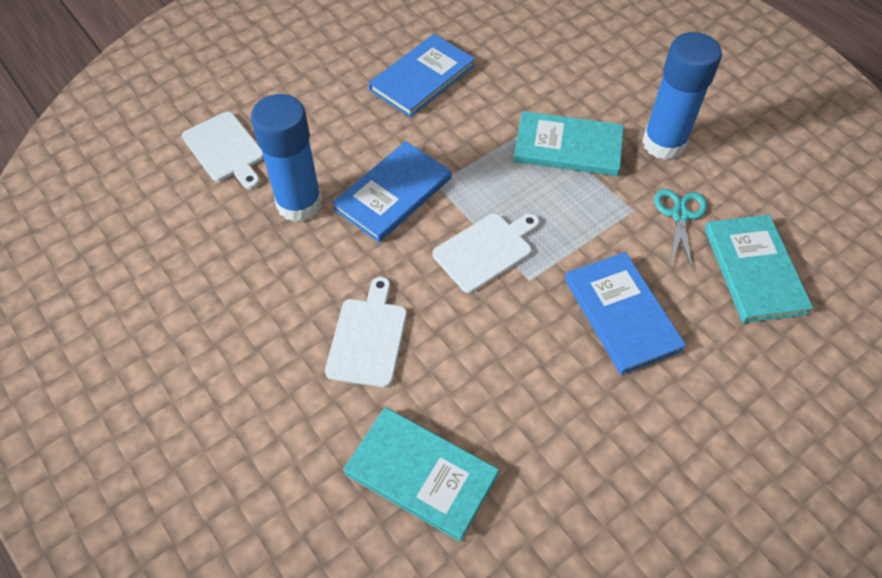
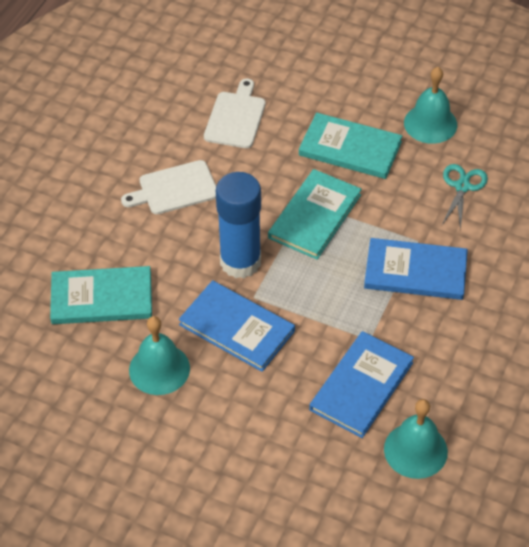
blue glue stick: [251,94,322,222] [642,32,722,160] = 2 -> [216,172,261,279] = 1
turquoise bell: none = 0 -> [129,316,190,395] [384,399,448,479] [404,67,457,144] = 3
white cutting board: [182,112,264,189] [325,277,407,387] [433,214,539,293] = 3 -> [121,160,216,214] [204,79,266,148] = 2

